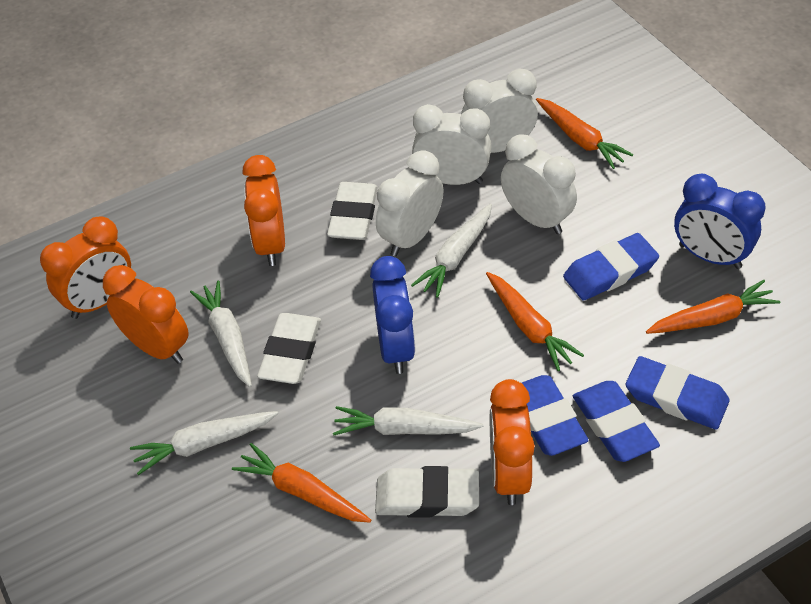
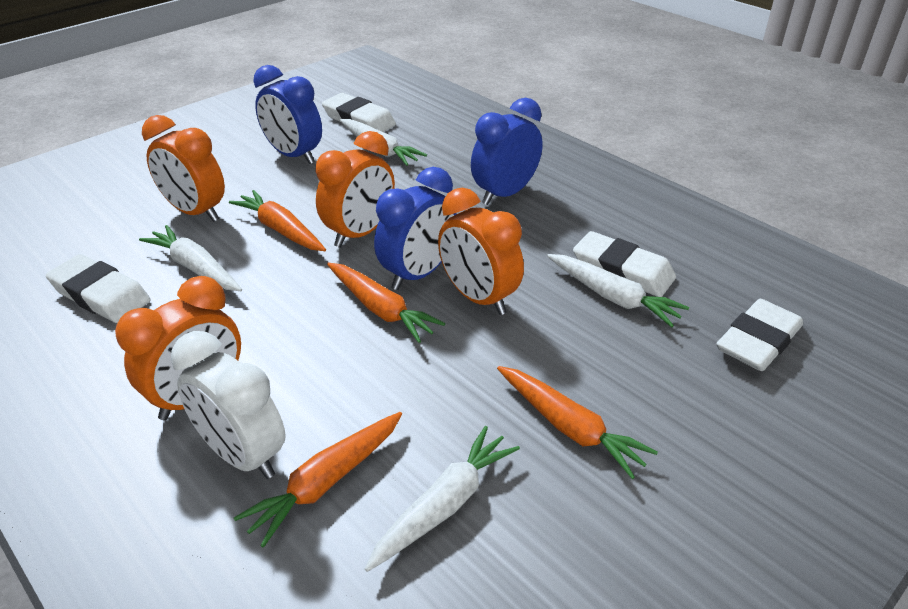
blue clock: [370,256,415,374] [674,174,766,269] = 2 -> [254,65,322,164] [374,167,457,290] [471,98,543,205] = 3
blue eraser: [522,375,589,456] [563,233,659,300] [573,381,660,462] [626,356,730,430] = 4 -> none = 0
white clock: [376,150,444,256] [412,104,491,185] [461,68,538,153] [501,134,577,234] = 4 -> [171,331,286,479] = 1
white eraser: [257,313,321,384] [327,182,378,240] [375,466,479,518] = 3 -> [46,254,151,323] [322,93,396,132] [573,231,676,297] [716,299,803,371] = 4

